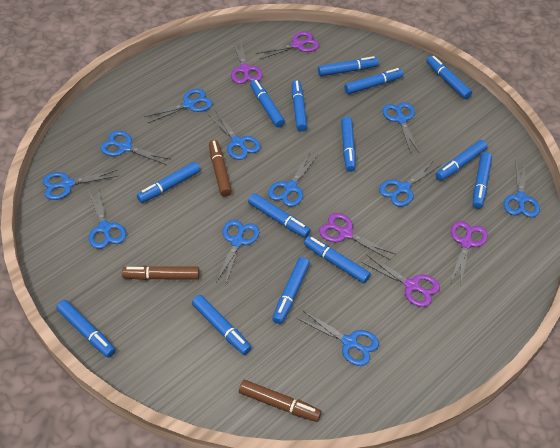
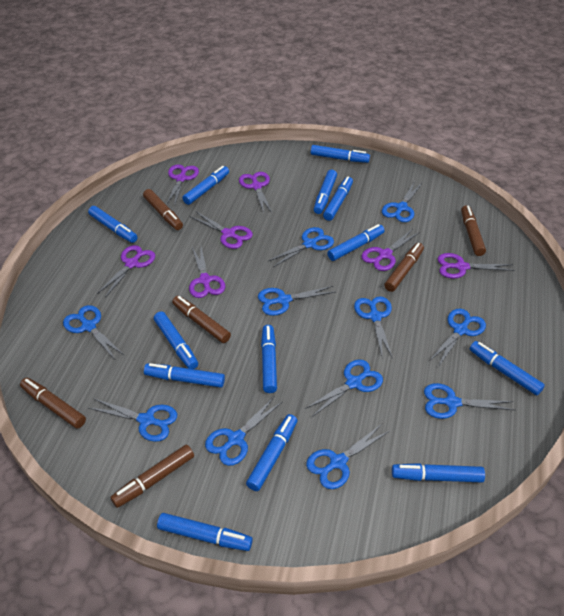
blue marker: [56,300,116,358] [137,162,200,203] [192,295,252,355] [248,193,311,238] [250,80,285,128] [272,257,310,324] [292,80,308,132] [304,236,371,283] [318,56,379,76] [341,117,356,172] [344,68,403,94] [426,56,472,99] [436,140,487,181] [473,152,492,209] = 14 -> [88,206,138,243] [144,363,225,388] [154,311,198,369] [157,513,253,551] [182,166,229,205] [246,414,297,491] [261,325,277,393] [311,145,370,163] [314,170,337,214] [323,176,353,221] [327,224,384,261] [392,463,485,483] [470,341,545,395] = 13
brown marker: [122,266,200,280] [209,140,232,197] [239,380,322,422] = 3 -> [20,378,86,429] [110,445,194,508] [143,189,183,230] [172,296,231,343] [384,243,424,292] [461,205,486,256] = 6
purple scissors: [231,41,263,84] [256,32,319,59] [319,213,395,260] [362,254,440,307] [451,221,488,286] = 5 -> [97,245,155,298] [166,165,199,207] [189,247,225,298] [190,211,253,249] [239,172,272,213] [361,229,420,271] [438,253,515,278] = 7

